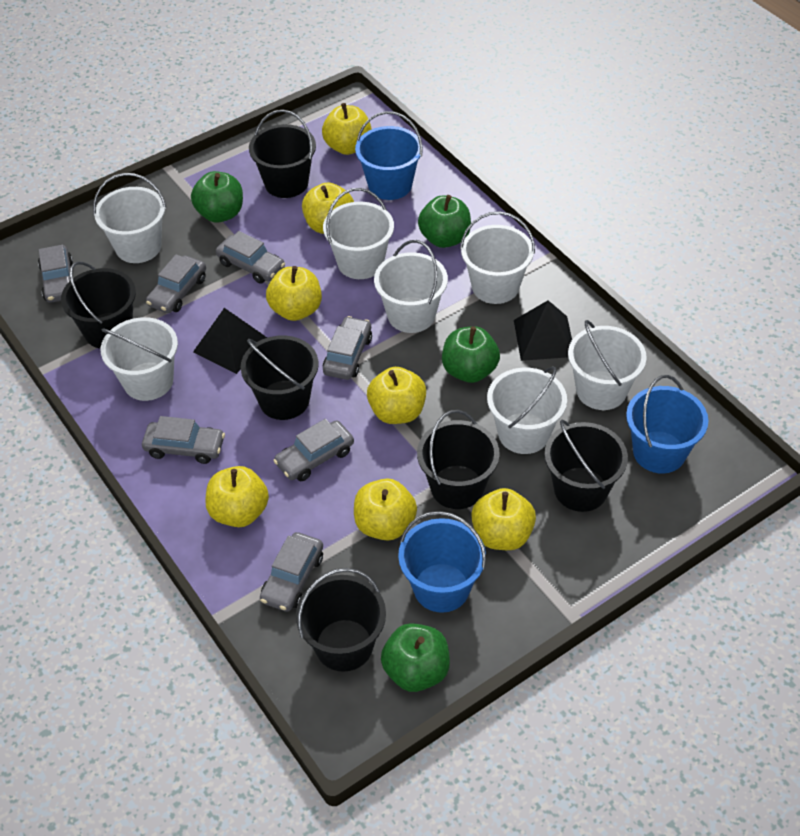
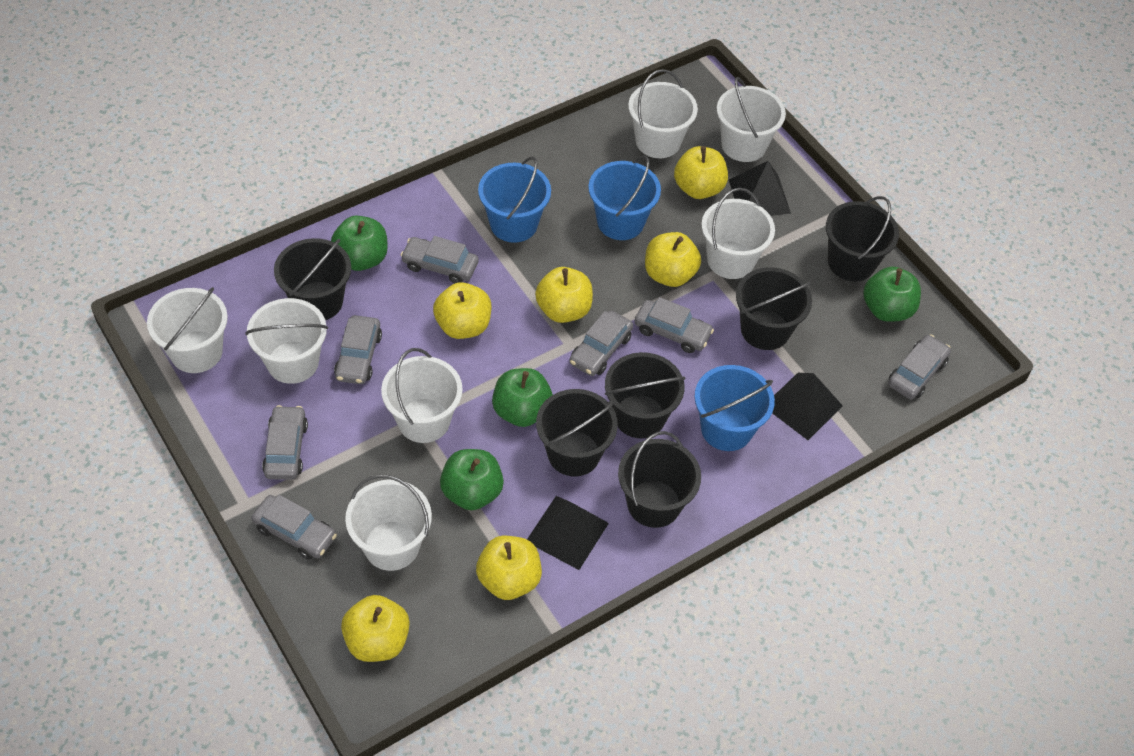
black pyramid: [193,308,267,374] [514,300,572,361] = 2 -> [527,496,609,570] [729,161,791,216] [772,373,843,440] = 3
yellow apple: [205,466,269,527] [266,266,322,321] [302,182,354,234] [322,103,372,155] [354,478,417,541] [367,367,426,424] [471,488,536,550] = 7 -> [341,595,410,662] [433,282,491,339] [476,536,542,600] [535,267,593,323] [645,232,701,287] [674,146,728,199] = 6

